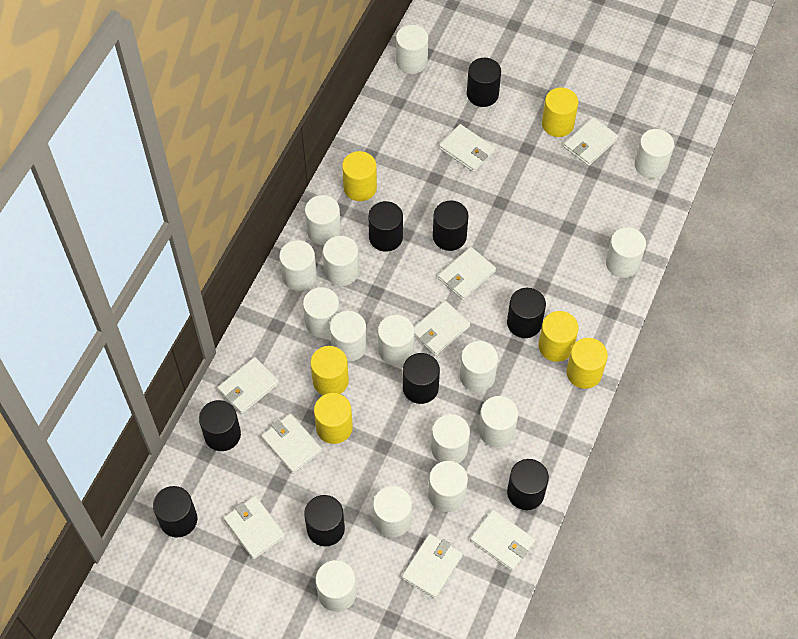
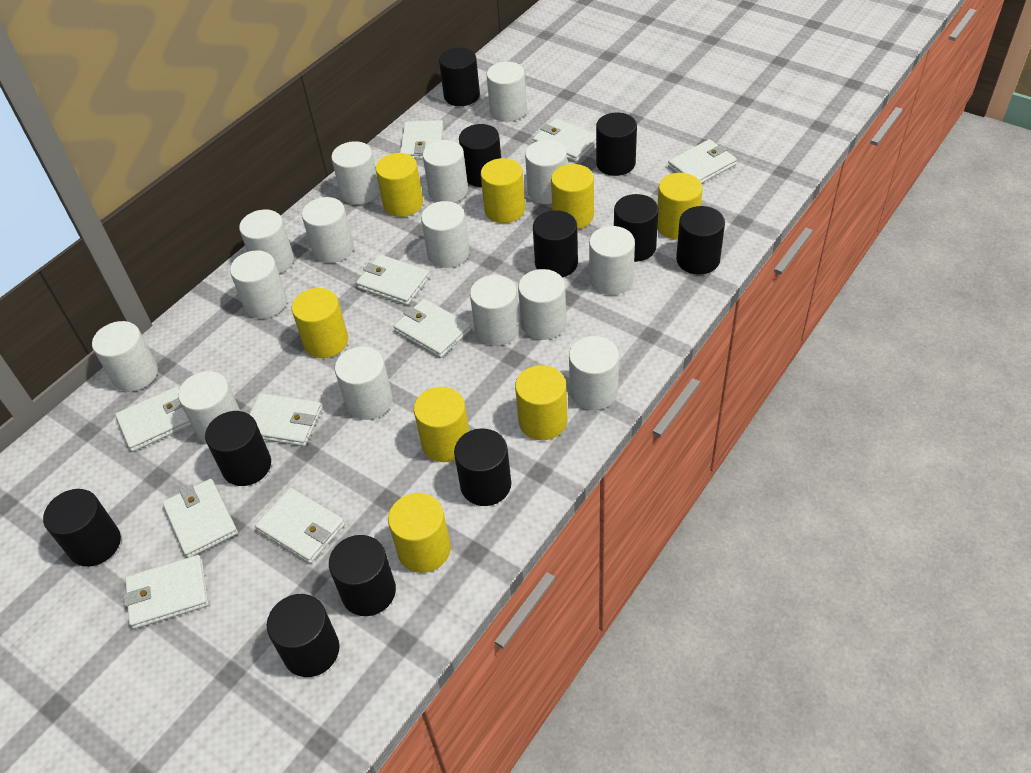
black cylinder: [153,486,197,537] [199,400,241,451] [304,495,345,546] [368,201,403,252] [403,353,440,404] [433,200,469,251] [467,58,501,107] [507,288,546,338] [507,459,549,510] = 9 -> [43,489,121,567] [205,411,271,486] [267,594,339,677] [329,535,396,616] [439,47,480,106] [454,428,511,506] [459,124,501,187] [533,210,578,277] [596,113,637,176] [614,194,659,262] [676,206,725,275] = 11
white wallet: [217,357,279,414] [224,496,285,559] [261,413,322,474] [402,534,463,599] [414,301,470,356] [438,247,496,300] [439,124,495,172] [470,510,535,571] [563,117,619,166] = 9 -> [115,386,191,452] [124,555,209,629] [162,479,238,558] [249,393,322,446] [255,488,345,563] [356,254,430,305] [394,299,471,358] [400,120,444,160] [533,118,596,162] [668,139,737,183] = 10
yellow cylinder: [310,346,349,395] [314,393,353,444] [342,151,377,201] [538,311,579,362] [542,87,578,137] [566,338,608,389] = 6 -> [292,288,348,358] [376,153,423,217] [388,493,451,573] [414,387,469,462] [480,158,525,223] [515,365,567,440] [551,164,594,229] [657,173,703,239] = 8

